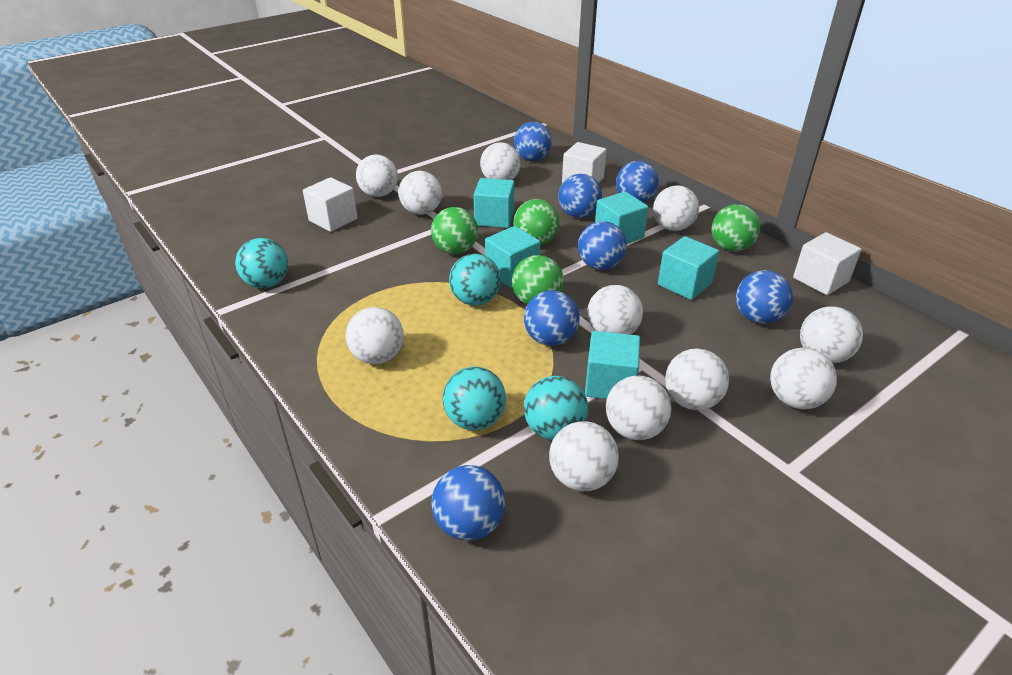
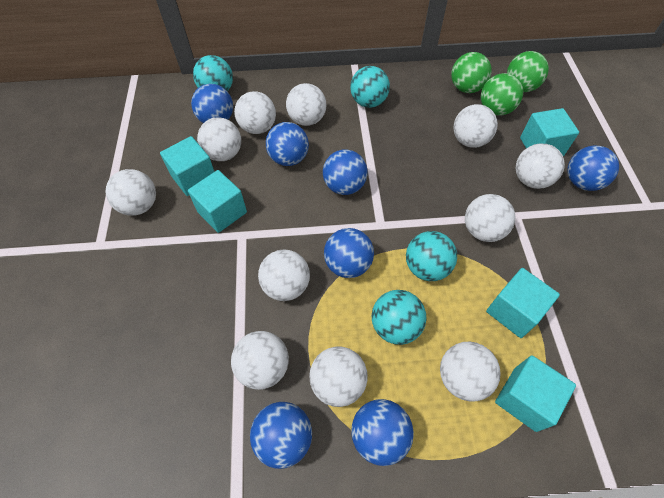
green ball: [431,207,478,254] [512,255,564,305] [514,199,560,245] [711,204,761,251] = 4 -> [451,52,492,93] [481,73,523,115] [507,51,549,92] = 3
white cube: [303,177,358,232] [562,142,606,183] [793,232,861,295] = 3 -> none = 0

